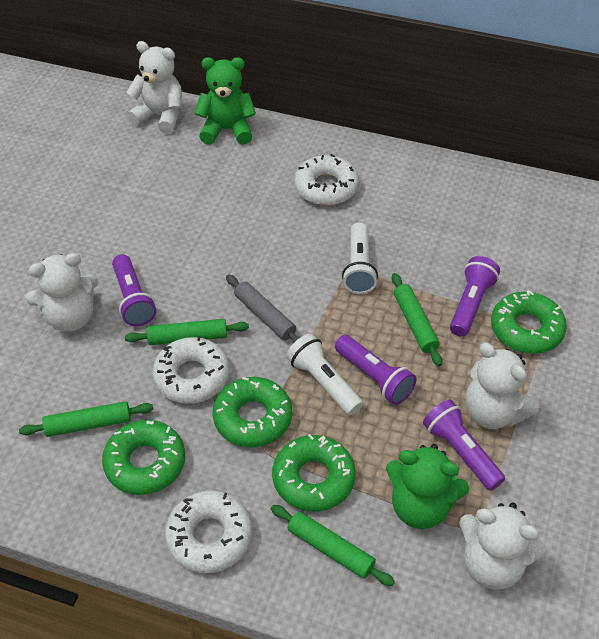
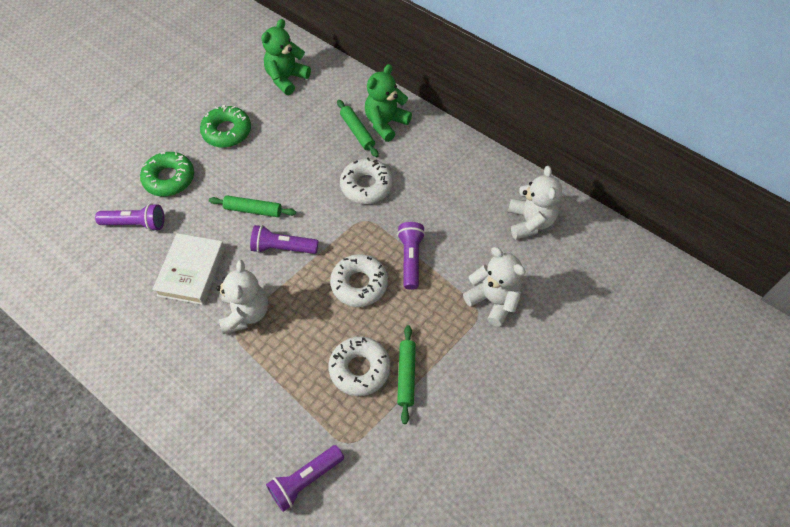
green donut: [102,420,185,495] [213,377,292,447] [272,434,356,512] [491,290,567,354] = 4 -> [140,151,194,196] [200,105,251,148] = 2
green rolling pin: [19,401,153,437] [125,319,249,345] [271,505,395,586] [392,273,442,366] = 4 -> [209,196,296,217] [337,100,379,157] [397,325,416,424] = 3
grey rolling pin: [226,274,301,342] = 1 -> none = 0
white book: none = 0 -> [152,233,225,305] = 1
white flashlight: [286,334,363,416] [342,223,378,294] = 2 -> none = 0
white teddy bear: [26,253,98,332] [127,41,182,134] [459,503,546,589] [465,342,539,429] = 4 -> [216,260,268,334] [463,247,526,327] [508,166,562,240] = 3

